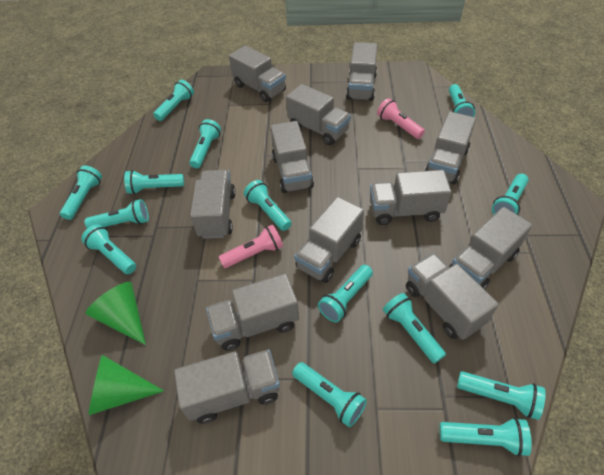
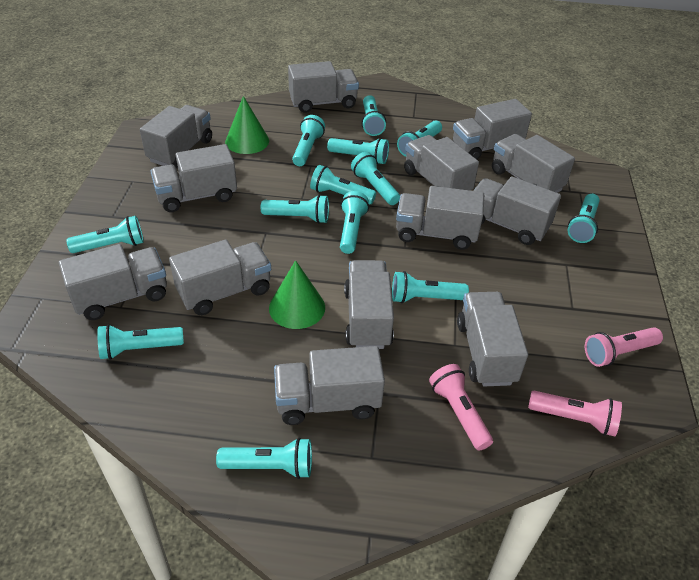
grey truck: [174,349,280,424] [190,170,236,239] [206,273,299,351] [229,45,286,102] [271,121,314,193] [286,84,351,145] [294,197,364,283] [346,42,378,101] [370,170,452,225] [406,253,499,340] [425,111,476,184] [449,207,532,290] = 12 -> [59,244,167,320] [140,105,212,168] [150,144,237,212] [169,239,271,315] [274,346,385,425] [288,61,359,113] [344,260,394,349] [396,186,484,250] [404,135,479,191] [453,99,532,159] [457,292,528,386] [473,176,561,245] [492,134,575,193] = 13
pink flashlight: [219,224,283,268] [377,98,425,139] = 2 -> [429,364,493,451] [528,391,622,436] [585,327,663,367] = 3
turquoise flashlight: [60,165,102,220] [81,224,136,274] [85,199,149,228] [124,170,184,194] [153,80,194,121] [189,119,221,168] [244,180,292,231] [292,362,367,427] [318,265,373,322] [383,293,446,364] [439,417,532,457] [449,84,475,117] [457,371,546,420] [492,174,529,215] = 14 -> [66,216,144,253] [97,324,184,360] [216,438,312,479] [261,194,329,224] [292,115,325,166] [310,165,376,204] [327,138,389,164] [340,191,369,254] [351,152,400,205] [362,95,386,136] [392,271,469,303] [397,120,442,157] [568,194,600,243] = 13

